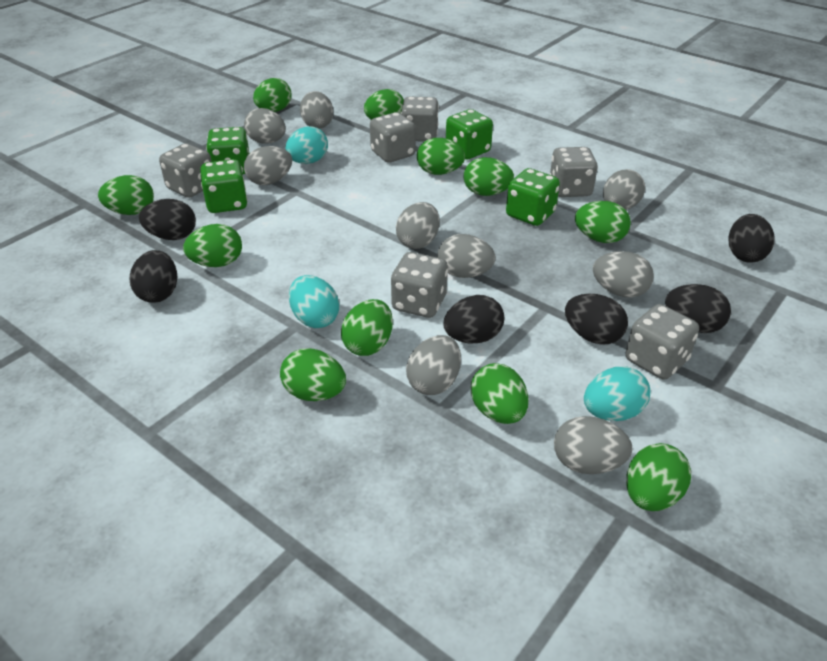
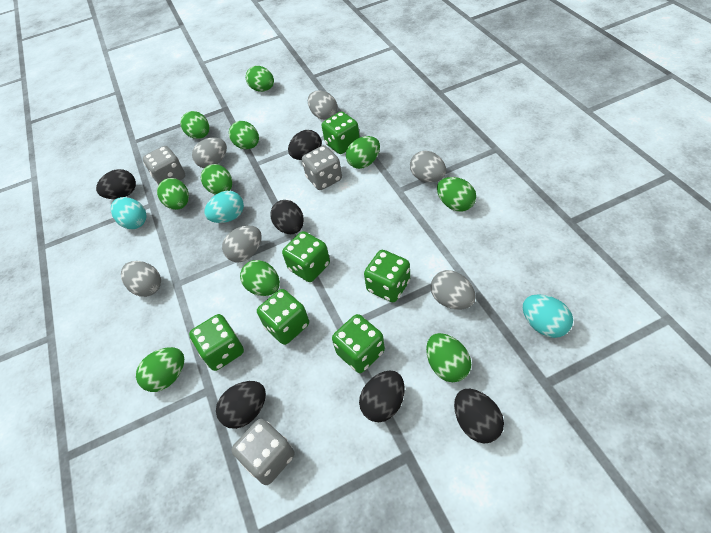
green dice: [200,159,248,213] [206,127,249,174] [446,109,493,159] [506,168,560,226] = 4 -> [189,314,244,371] [257,289,309,345] [282,231,330,282] [322,111,360,154] [332,314,385,373] [364,250,410,302] = 6
green egg: [98,175,154,215] [183,224,242,267] [253,78,292,112] [280,348,346,401] [341,299,393,356] [364,89,404,120] [417,138,465,175] [464,157,514,196] [471,363,528,424] [575,201,631,243] [626,443,691,511] = 11 -> [136,347,184,392] [157,178,189,210] [180,111,210,139] [201,164,232,195] [229,121,259,149] [240,260,280,296] [246,66,274,92] [346,136,380,169] [426,333,471,382] [437,177,476,212] = 10
grey dice: [159,143,212,198] [370,112,416,163] [391,252,448,318] [401,97,439,142] [550,147,598,197] [625,304,699,380] = 6 -> [143,146,185,186] [231,419,295,485] [302,145,342,190] = 3
grey egg: [244,108,286,144] [244,146,292,185] [300,91,333,129] [396,202,440,249] [406,335,461,395] [438,234,495,278] [554,416,633,474] [593,251,654,298] [603,169,645,210] = 9 -> [121,261,161,297] [192,137,227,168] [222,226,262,262] [308,90,337,120] [410,151,446,182] [431,270,476,310] = 6

